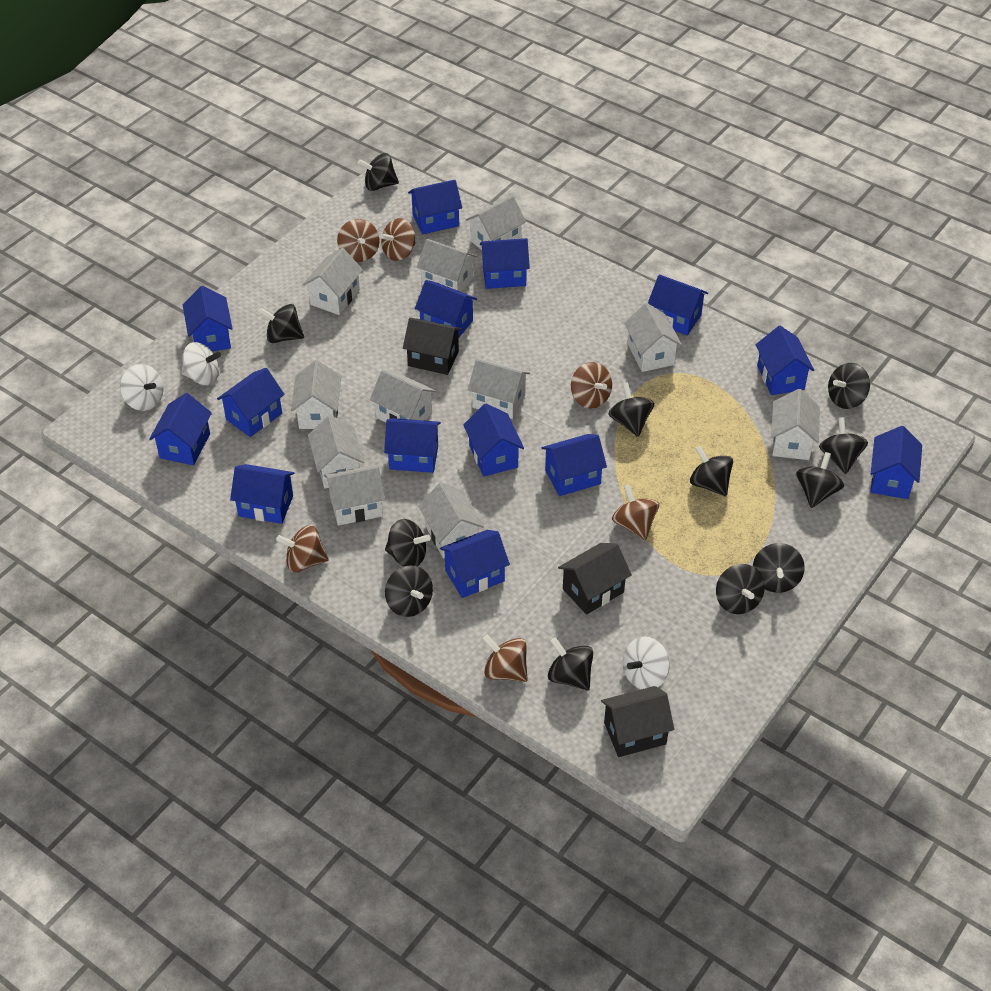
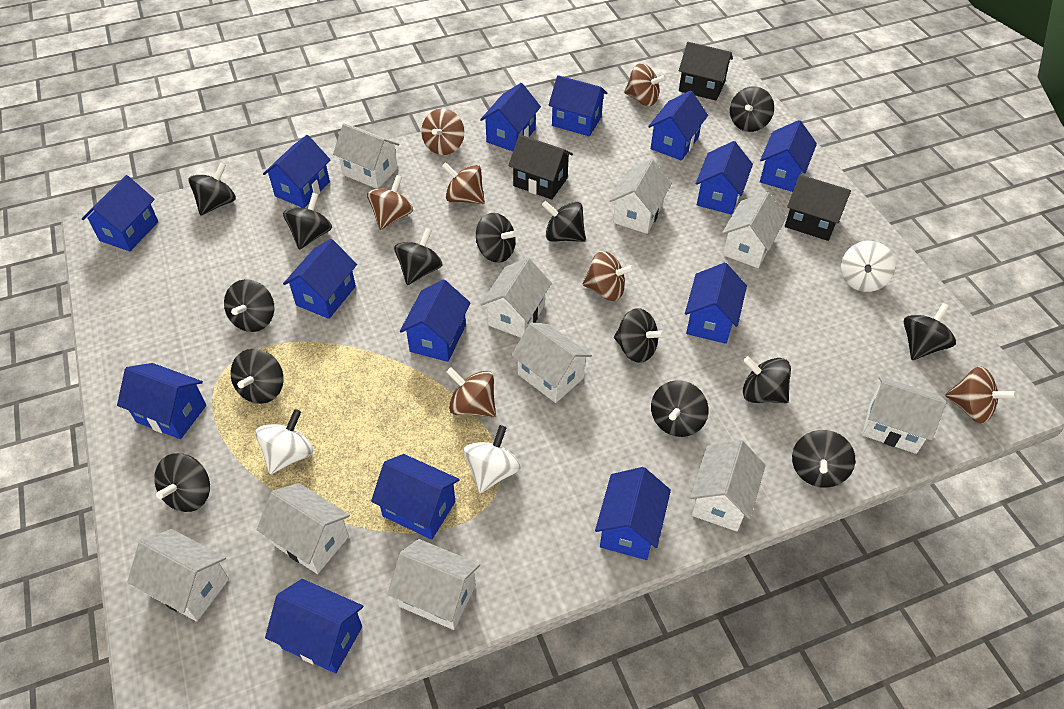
black spinning top: [259,304,304,343] [358,153,399,191] [385,519,431,567] [385,565,433,617] [548,637,593,690] [609,382,654,437] [690,446,733,496] [716,564,765,614] [753,543,805,593] [796,452,844,508] [819,417,868,474] [828,363,870,409] = 12 -> [154,453,210,512] [189,163,236,216] [224,279,275,332] [231,349,284,404] [283,193,332,250] [394,228,442,285] [476,213,517,263] [542,201,586,242] [614,308,665,363] [651,380,709,437] [730,86,774,132] [743,356,791,403] [792,430,855,488] [904,303,956,360] = 14
brown spinning top: [276,525,329,572] [337,219,380,262] [380,218,416,261] [483,635,528,682] [571,362,612,409] [612,484,659,540] = 6 -> [367,175,413,230] [421,109,464,155] [442,162,485,204] [447,367,496,417] [582,251,635,301] [624,64,667,106] [945,366,1017,424] = 7
white house: [291,360,341,429] [303,248,363,315] [308,415,364,489] [324,465,385,526] [370,370,436,422] [417,239,477,292] [418,483,484,558] [466,196,526,250] [468,359,530,419] [624,303,682,372] [771,389,820,460] = 11 -> [127,529,229,622] [257,483,350,574] [333,123,399,189] [388,539,480,630] [481,258,552,338] [511,322,592,403] [610,159,672,234] [690,440,766,532] [722,192,786,268] [862,376,947,454] = 10

